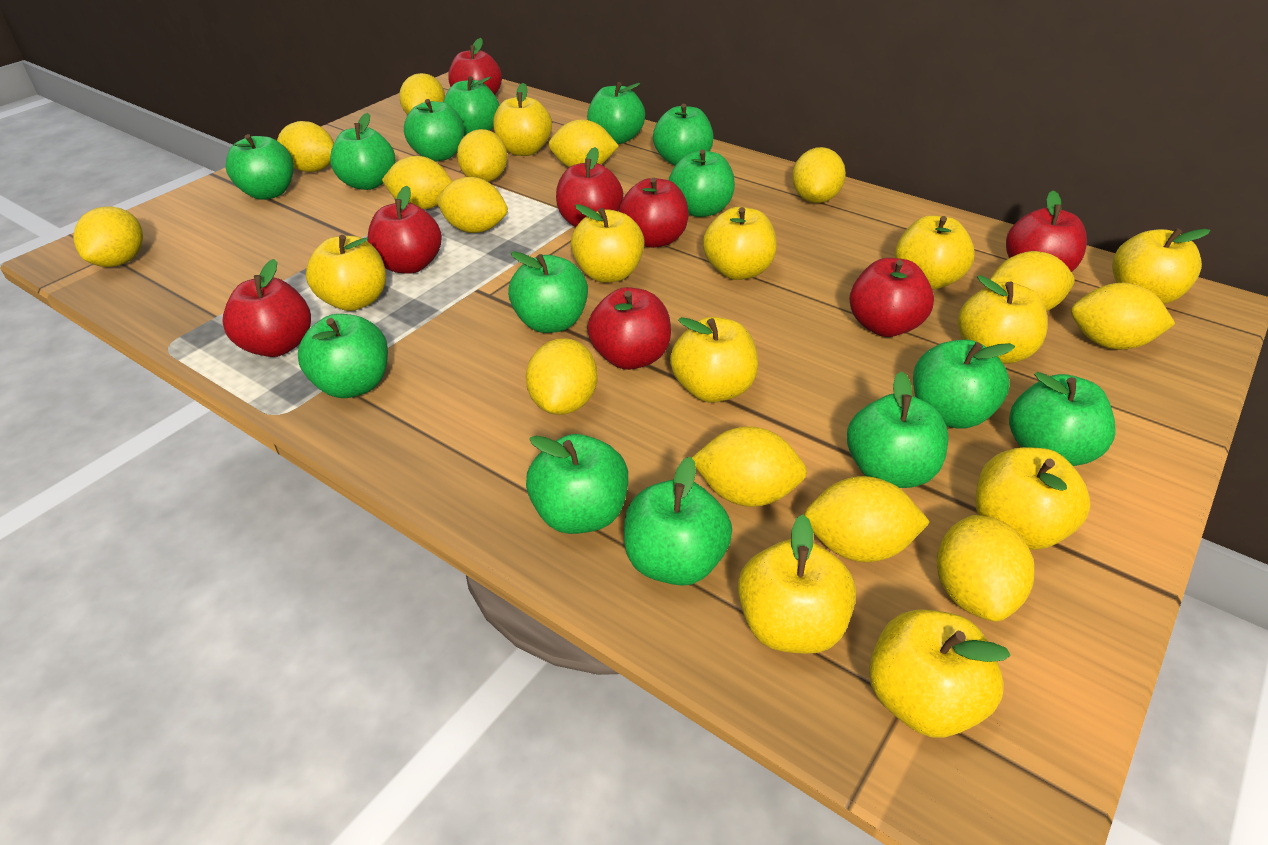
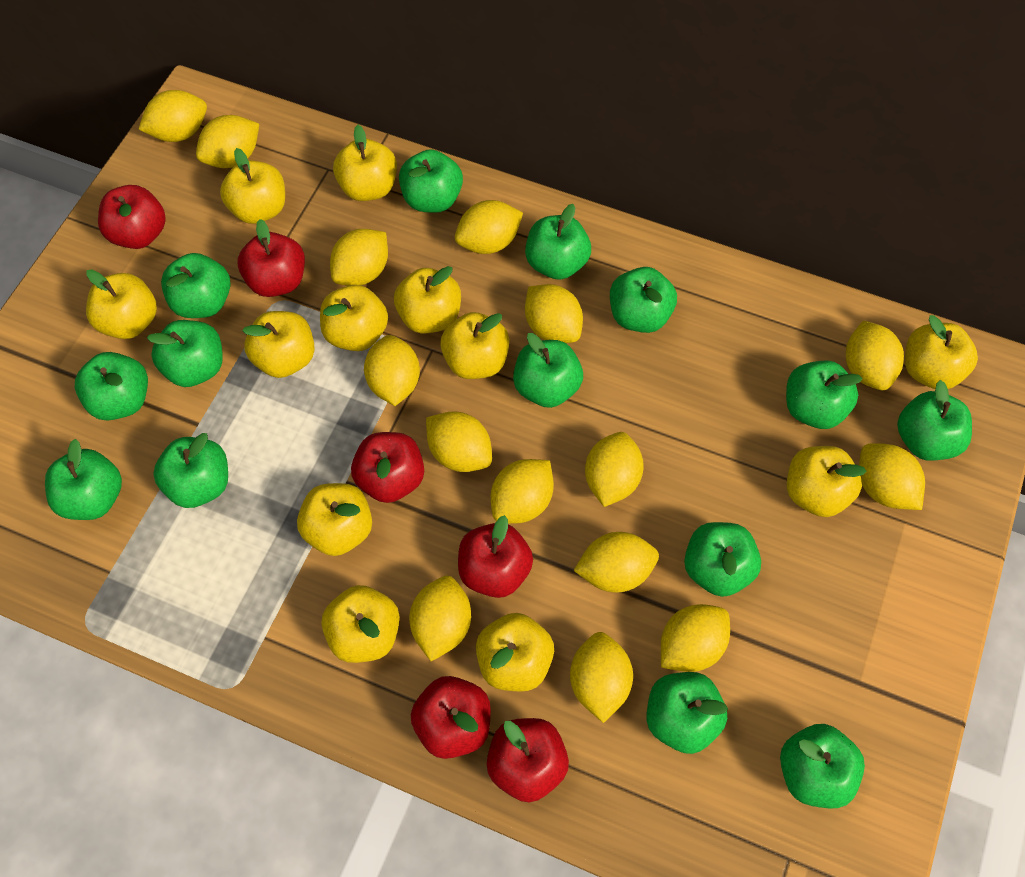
red apple: [222,259,311,357] [367,186,442,274] [448,38,502,95] [556,147,623,227] [587,287,671,370] [619,178,689,248] [850,258,934,337] [1006,190,1087,272] = 8 -> [98,185,166,249] [237,219,305,297] [351,432,424,503] [411,676,491,759] [458,515,533,598] [486,718,569,802] = 6
yellow apple: [306,235,386,311] [493,83,552,156] [571,204,645,282] [670,317,758,403] [703,207,777,280] [738,514,856,654] [869,609,1011,738] [895,215,975,290] [958,275,1048,364] [976,447,1091,550] [1112,228,1210,304] = 11 -> [86,269,157,339] [220,148,285,224] [242,311,315,378] [297,483,372,556] [320,285,388,351] [322,585,400,663] [333,125,397,201] [394,266,461,334] [440,312,509,379] [476,613,554,692] [787,446,867,517] [905,315,978,389] = 12
yellow lemon: [73,206,143,267] [277,121,334,172] [382,156,452,210] [399,73,445,115] [435,177,508,233] [457,129,507,182] [526,338,598,415] [548,119,619,167] [692,426,807,507] [792,147,846,203] [804,476,930,562] [937,515,1034,621] [985,251,1075,311] [1071,283,1175,350] = 14 -> [138,90,207,142] [196,115,259,168] [330,229,388,286] [364,335,420,406] [409,576,471,661] [426,412,492,472] [455,200,523,254] [491,459,554,524] [525,284,583,343] [570,632,633,723] [574,532,659,593] [585,432,644,507] [661,604,730,672] [846,321,904,390] [859,443,925,510] = 15

